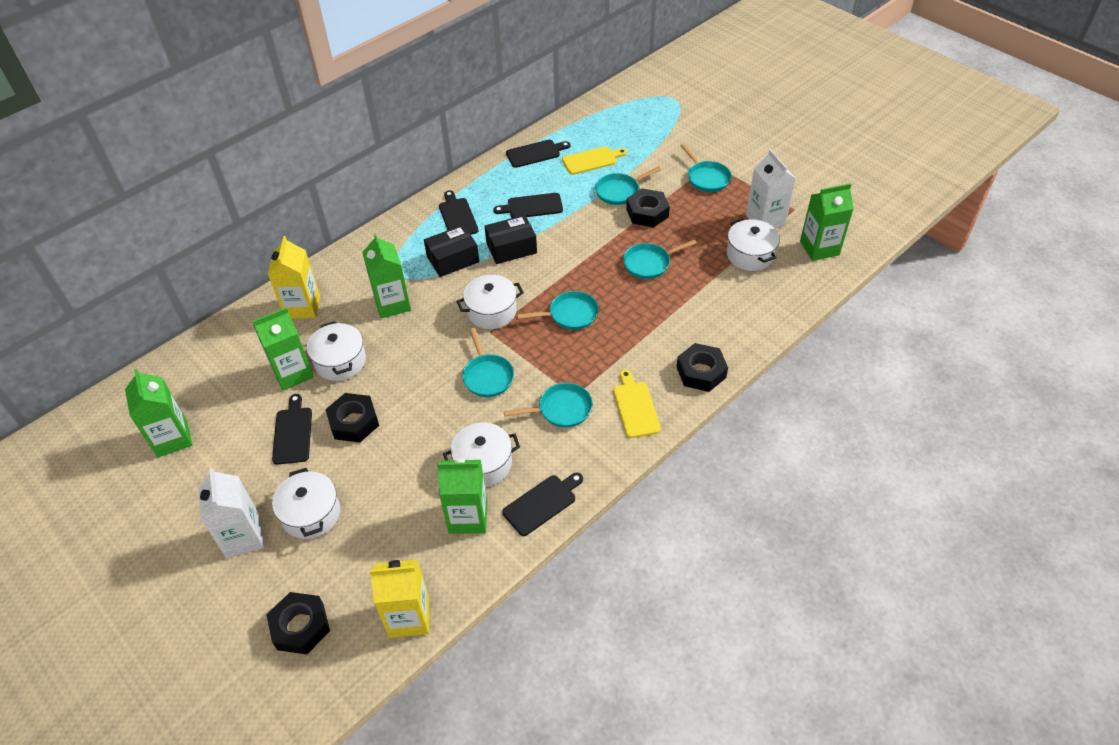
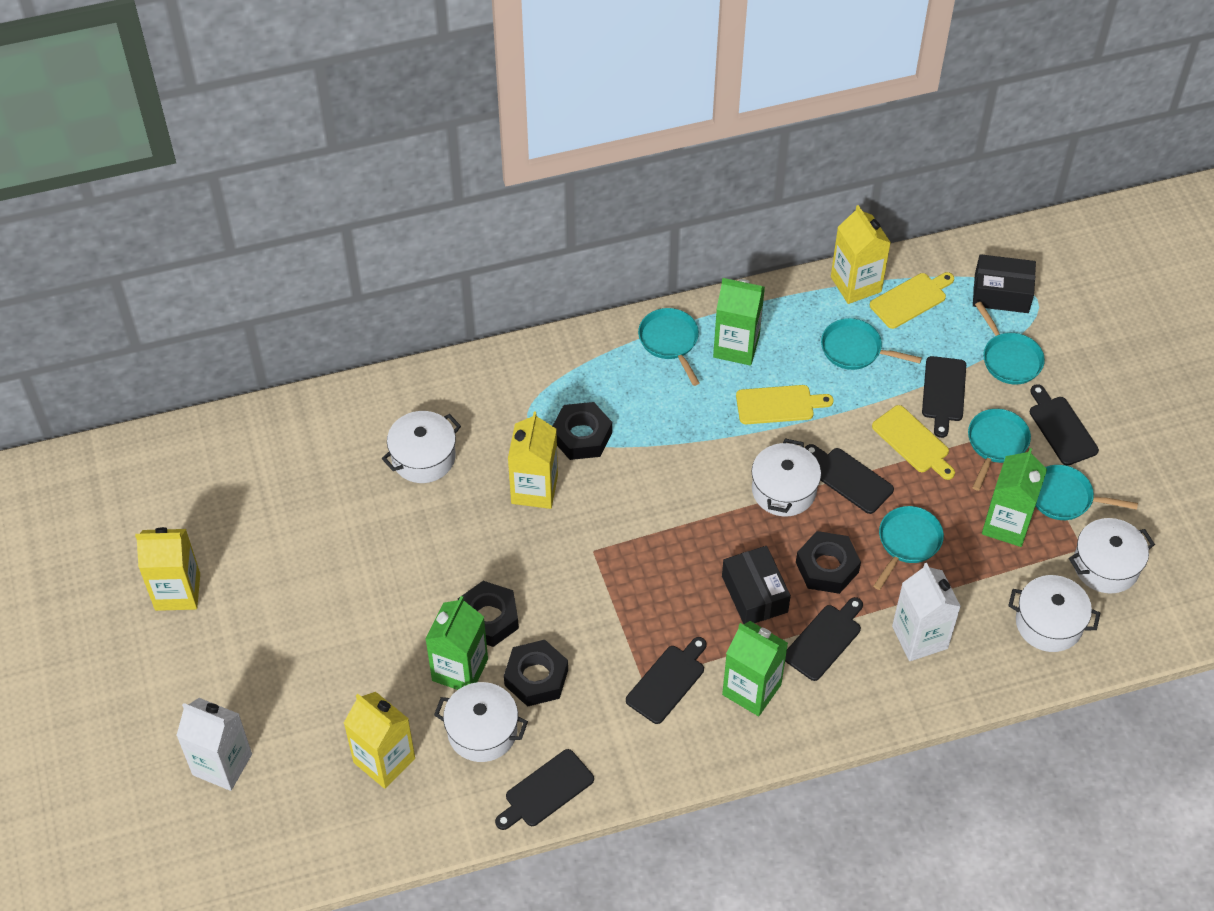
black cutting board: [272,394,312,465] [439,190,479,235] [493,193,563,218] [502,473,583,536] [506,140,571,168] = 5 -> [495,749,594,830] [626,637,707,724] [785,597,863,681] [805,444,894,514] [922,356,966,438] [1030,384,1099,466] = 6
green carton: [125,369,192,457] [252,308,314,391] [362,233,411,319] [437,458,488,534] [800,183,854,261] = 5 -> [425,596,488,690] [713,278,765,366] [722,621,788,716] [982,448,1047,547] = 4
yellow carton: [268,236,320,319] [370,560,429,638] = 2 -> [135,527,200,611] [344,692,415,789] [508,412,558,509] [831,205,891,304] = 4
yellow cutting board: [562,146,627,175] [613,370,661,438] = 2 -> [736,385,834,424] [870,272,954,329] [872,405,955,480] = 3

